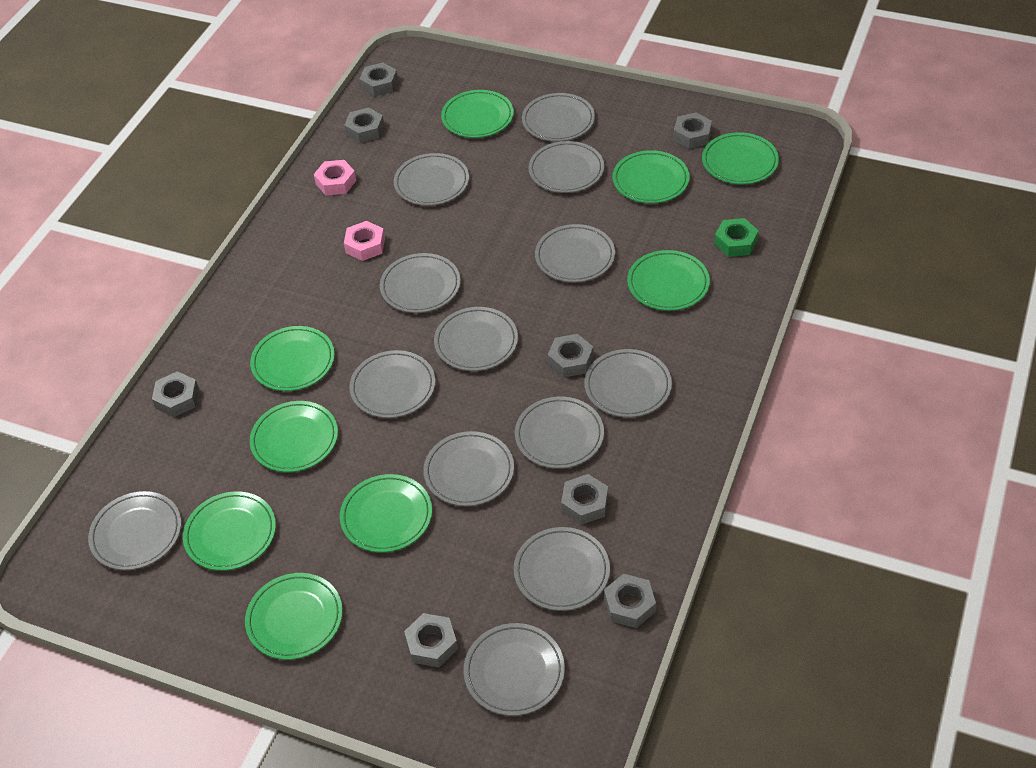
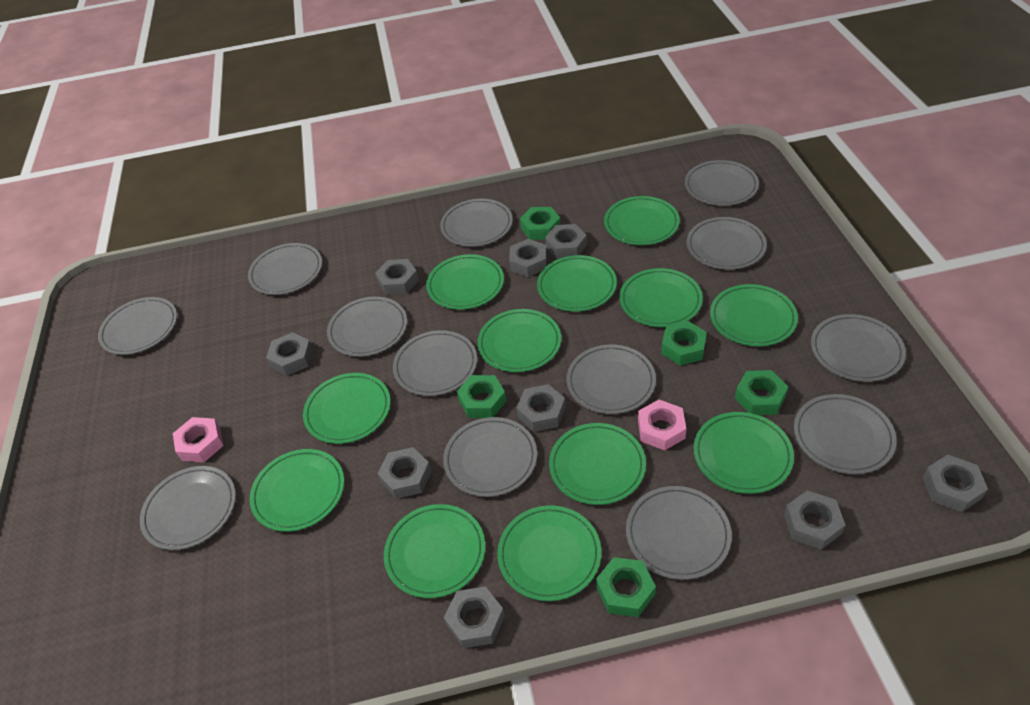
green nut: [714,218,759,257] = 1 -> [457,375,506,418] [520,207,561,240] [596,557,656,617] [661,321,707,365] [735,370,788,415] = 5
green plate: [183,491,276,571] [245,573,343,660] [250,326,335,391] [250,401,338,472] [340,474,432,552] [441,90,514,138] [613,150,689,203] [627,250,710,311] [702,132,779,184] = 9 -> [250,449,344,532] [303,373,390,444] [384,504,485,598] [426,254,504,310] [477,309,561,372] [497,505,601,601] [537,255,617,312] [549,423,646,505] [604,196,680,245] [619,268,703,327] [693,412,794,494] [710,284,798,346] = 12
grey nut: [152,371,199,417] [344,107,384,143] [359,63,398,97] [404,613,458,667] [548,334,594,378] [561,474,608,525] [604,574,656,628] [673,112,712,149] = 8 -> [266,332,313,376] [375,259,419,295] [378,447,432,499] [444,586,505,648] [509,239,547,277] [516,384,566,432] [545,224,587,259] [784,490,845,550] [922,455,988,512] = 9

